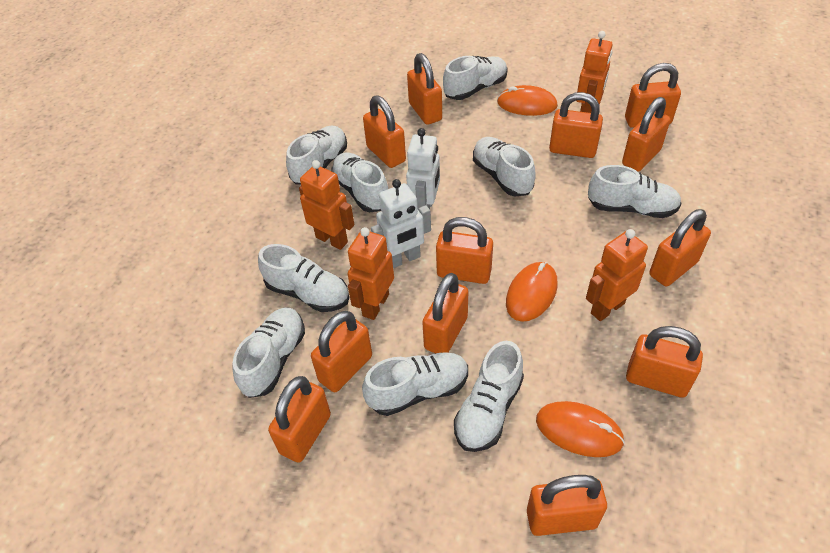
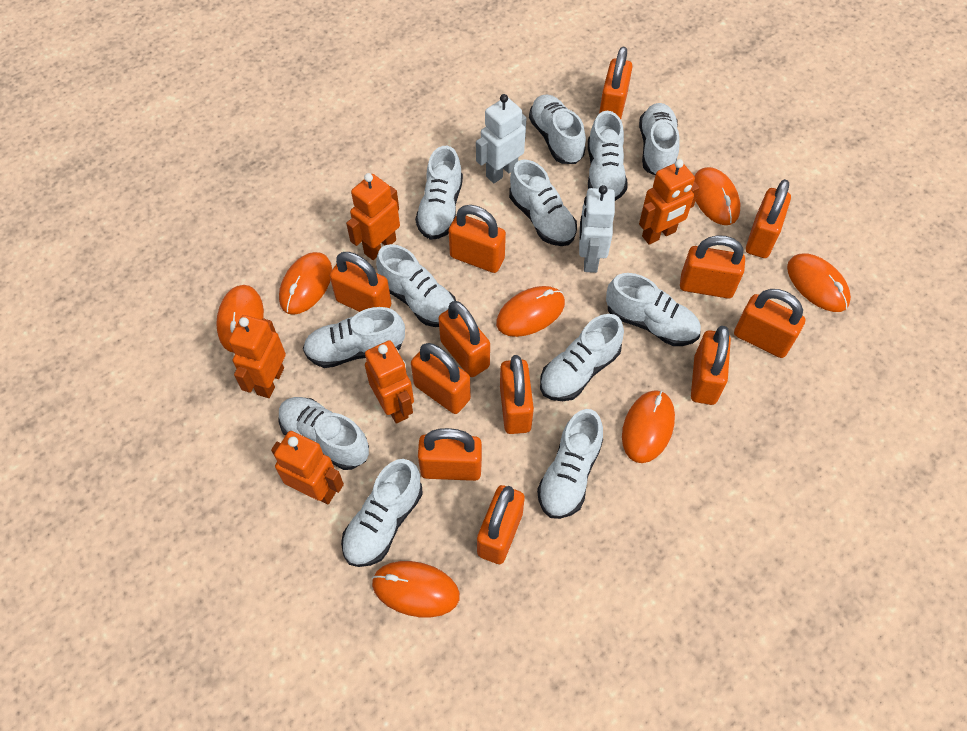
orange mouse: [497,85,558,116] [506,262,558,322] [536,401,625,457] = 3 -> [216,285,264,352] [279,252,332,315] [372,561,460,617] [496,286,565,337] [622,390,675,463] [694,167,740,225] [787,254,851,312] = 7
orange robot: [299,160,354,250] [348,227,394,320] [576,31,612,113] [586,229,648,321] = 4 -> [229,315,286,398] [271,431,344,504] [346,173,400,260] [365,340,414,424] [639,159,700,245] = 5
white shoe: [233,308,305,398] [258,244,349,312] [286,126,347,185] [331,153,388,212] [362,352,468,416] [443,56,508,100] [454,341,524,452] [473,137,536,196] [588,165,682,218] = 9 -> [278,397,369,470] [303,307,405,368] [341,459,423,567] [376,244,456,327] [415,146,463,240] [509,160,577,246] [529,94,586,164] [537,409,603,519] [540,314,624,401] [588,111,628,201] [606,273,701,346] [639,103,680,176] = 12

